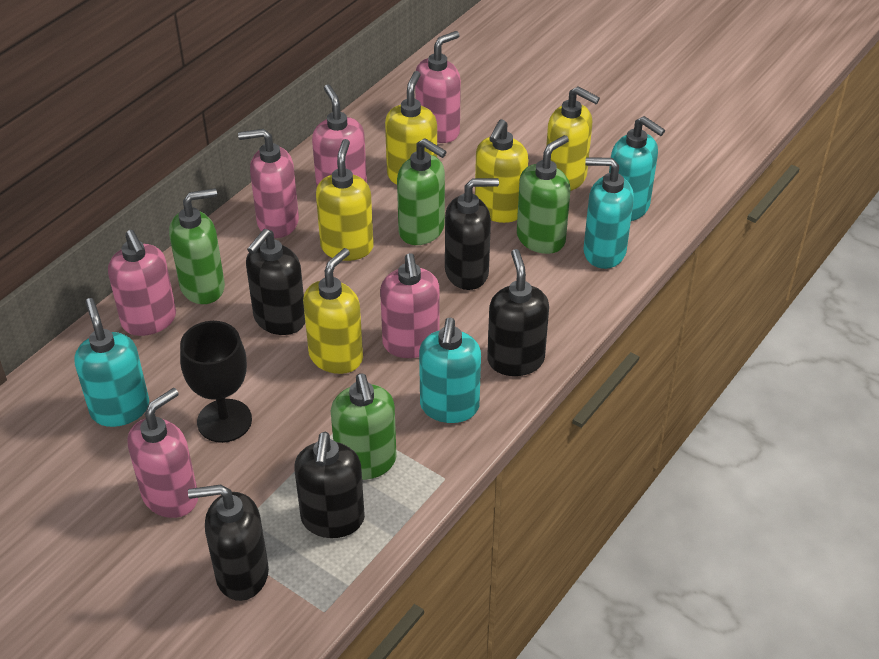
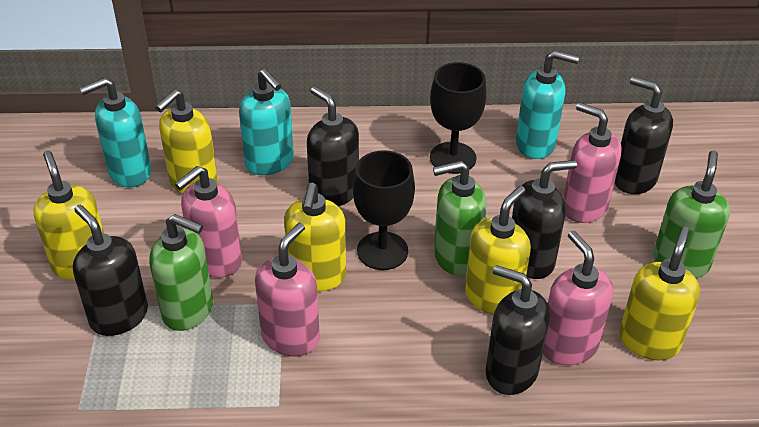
black goblet: [180,321,252,443] = 1 -> [353,150,415,270] [430,62,487,174] = 2
green soap dispenser: [169,188,225,304] [331,373,397,480] [397,138,447,245] [517,135,570,254] = 4 -> [149,214,213,331] [433,161,487,276] [653,151,730,278] = 3
pink soap dispenser: [108,230,176,336] [128,388,198,518] [238,129,299,238] [312,84,367,189] [380,253,439,358] [415,31,461,143] = 6 -> [175,166,242,278] [255,223,320,356] [543,231,613,365] [563,102,622,223] = 4
turquoise soap dispenser: [74,298,149,427] [419,318,481,423] [583,157,634,269] [609,116,665,221] = 4 -> [80,77,151,187] [239,69,294,175] [516,50,579,159] = 3

